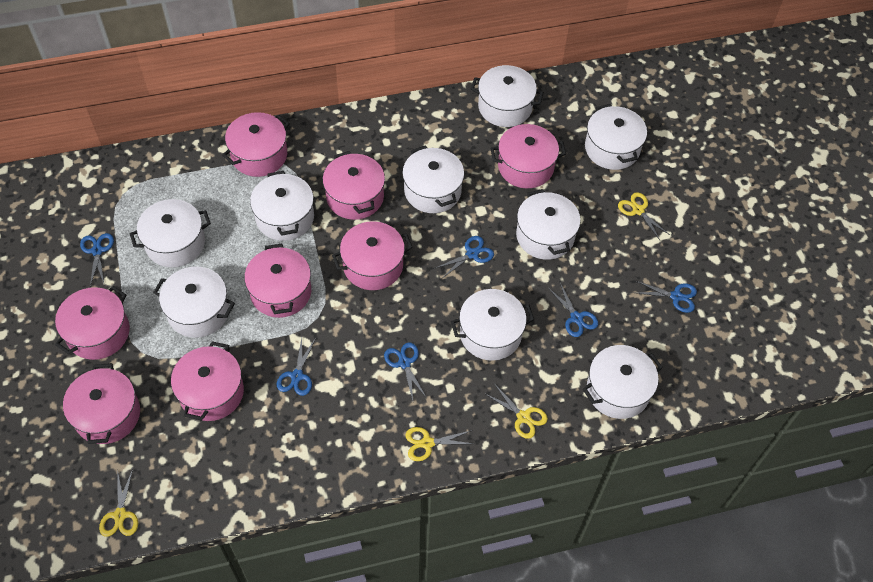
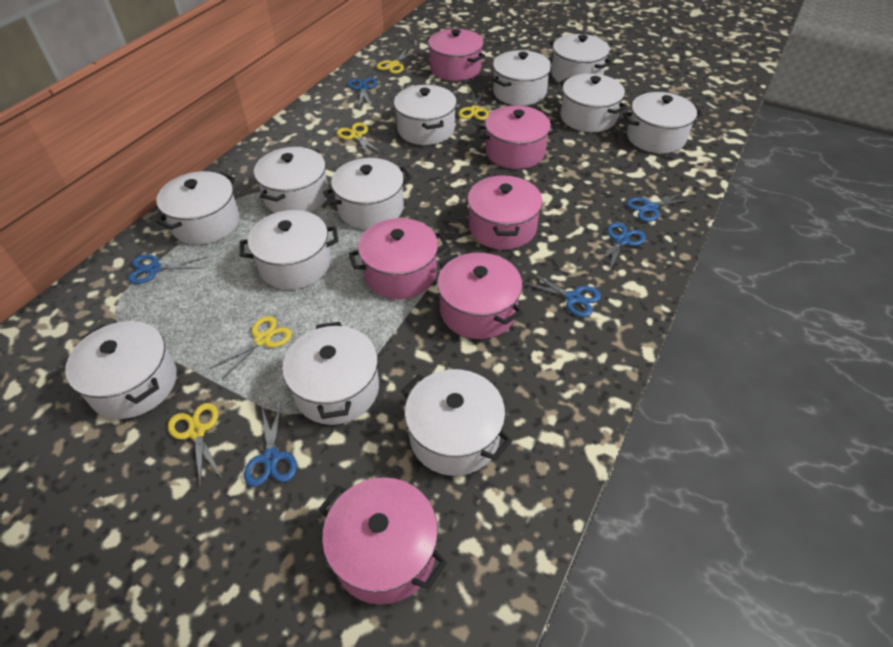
pink pot: [55,286,130,360] [63,363,140,444] [171,341,244,421] [222,112,289,177] [244,244,311,318] [323,151,385,220] [332,221,413,290] [490,124,566,188] = 8 -> [319,477,447,605] [348,218,448,299] [427,29,485,81] [437,253,523,339] [467,175,543,250] [477,105,559,169] = 6
white pot: [130,199,211,267] [153,266,235,338] [250,171,314,241] [402,146,464,213] [451,289,534,361] [471,65,544,127] [516,189,581,260] [583,345,663,419] [585,104,647,170] = 9 -> [65,321,177,419] [156,171,240,245] [240,210,339,290] [254,147,329,213] [282,322,379,425] [323,158,412,229] [394,85,457,145] [401,369,512,476] [492,50,552,106] [550,34,613,82] [559,73,628,132] [623,92,703,154] = 12
yellow scissors: [99,469,138,537] [405,427,473,461] [484,385,548,439] [618,192,670,240] = 4 -> [168,403,222,488] [210,316,292,379] [337,123,381,157] [376,49,416,74] [458,89,489,120] = 5

